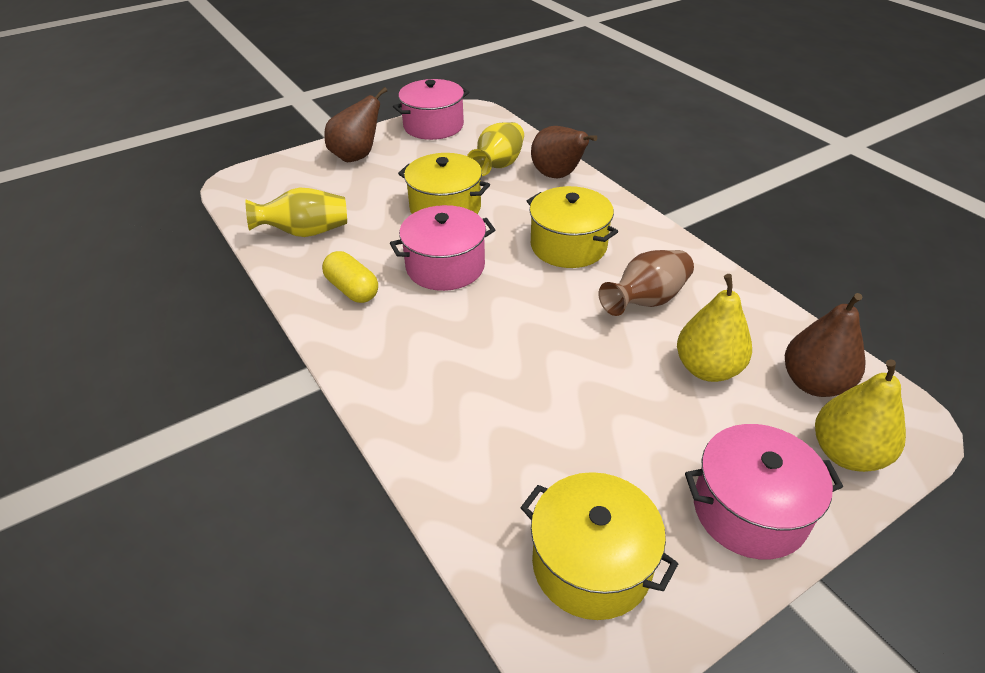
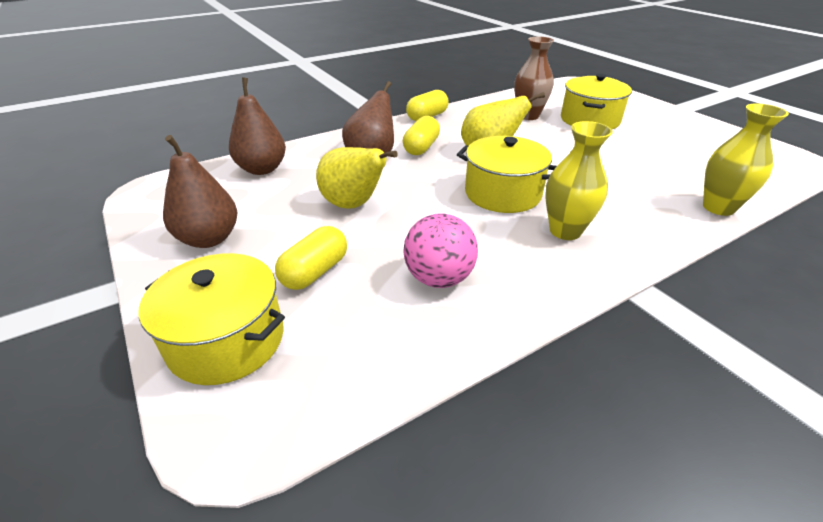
pink ball: none = 0 -> [403,213,478,288] = 1
pink pot: [390,205,495,291] [393,79,469,140] [685,424,843,559] = 3 -> none = 0
yellow capsule: [322,251,378,303] = 1 -> [275,226,347,290] [403,116,440,155] [406,90,449,121] = 3

